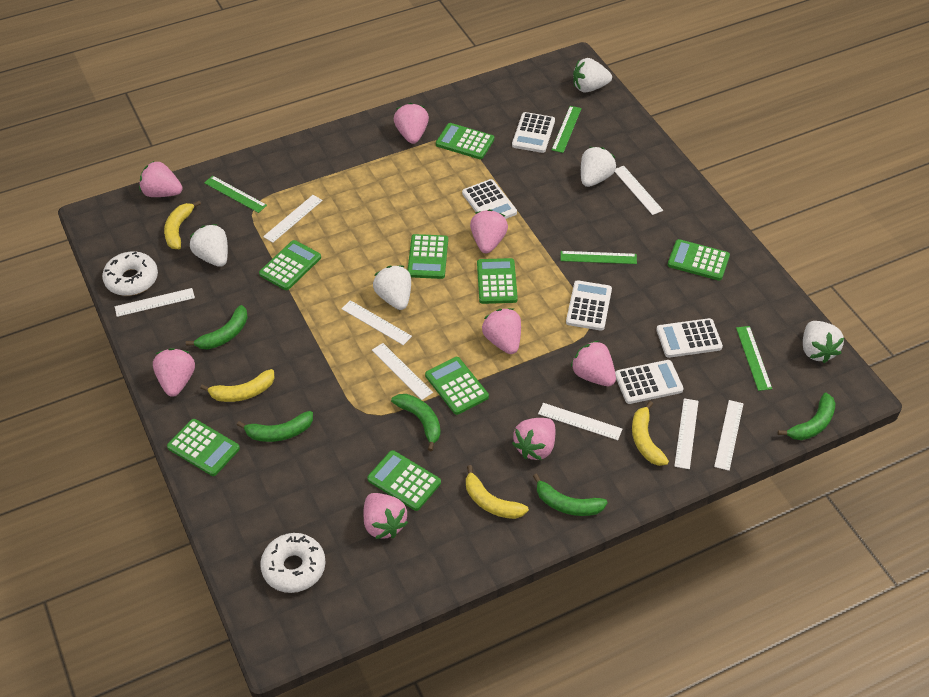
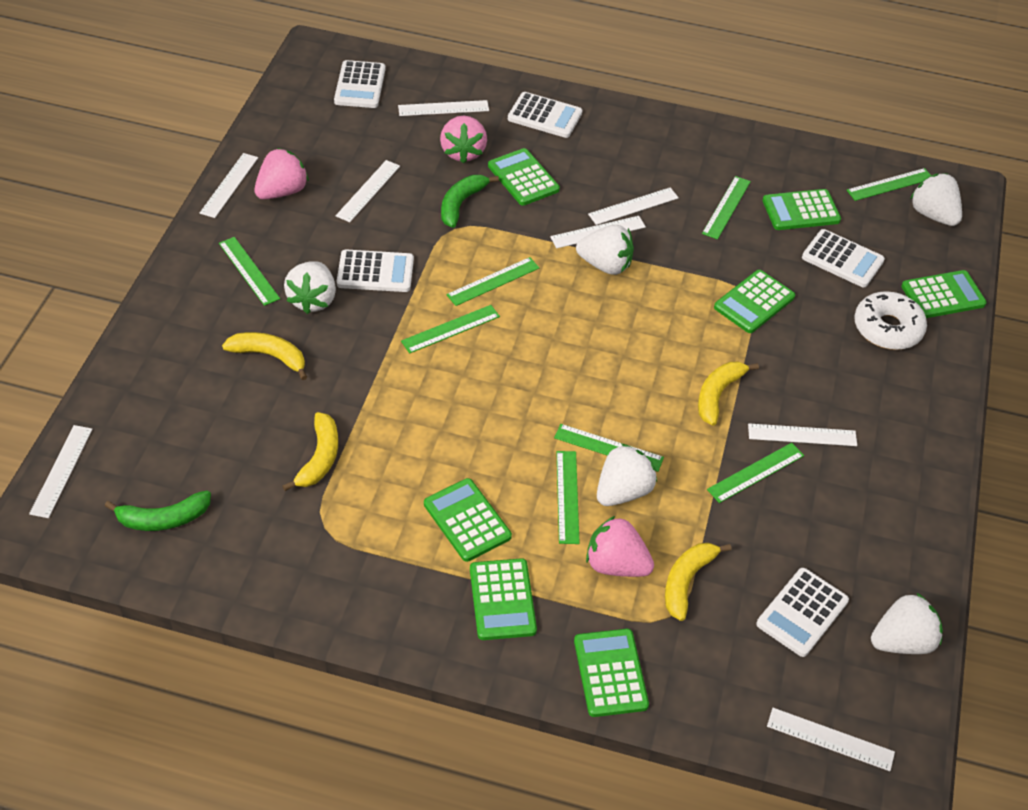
green banana: [186,305,248,350] [237,411,313,442] [391,394,441,451] [533,473,608,516] [778,393,836,440] = 5 -> [105,491,211,531] [441,175,499,228] = 2
green calculator: [167,419,240,476] [259,240,321,290] [367,450,441,511] [408,234,448,279] [425,357,489,415] [436,123,494,159] [477,258,518,304] [668,239,730,281] = 8 -> [424,478,512,562] [470,558,537,640] [488,148,560,206] [574,629,649,717] [714,270,795,333] [762,189,841,230] [901,270,987,318] = 7
green ruler: [204,176,267,213] [552,106,582,153] [561,251,637,264] [736,326,772,391] = 4 -> [219,237,280,306] [401,305,500,354] [446,257,540,306] [554,424,664,472] [556,451,580,544] [702,176,751,240] [707,443,804,503] [847,168,931,201] = 8
pink strawberry: [139,161,183,197] [153,348,195,397] [363,493,408,539] [394,103,429,144] [470,209,508,253] [482,308,521,354] [512,418,555,460] [571,341,616,386] = 8 -> [254,148,309,199] [440,116,487,164] [586,516,654,577] = 3
white donut: [102,251,158,296] [260,533,326,593] = 2 -> [854,291,927,350] = 1

